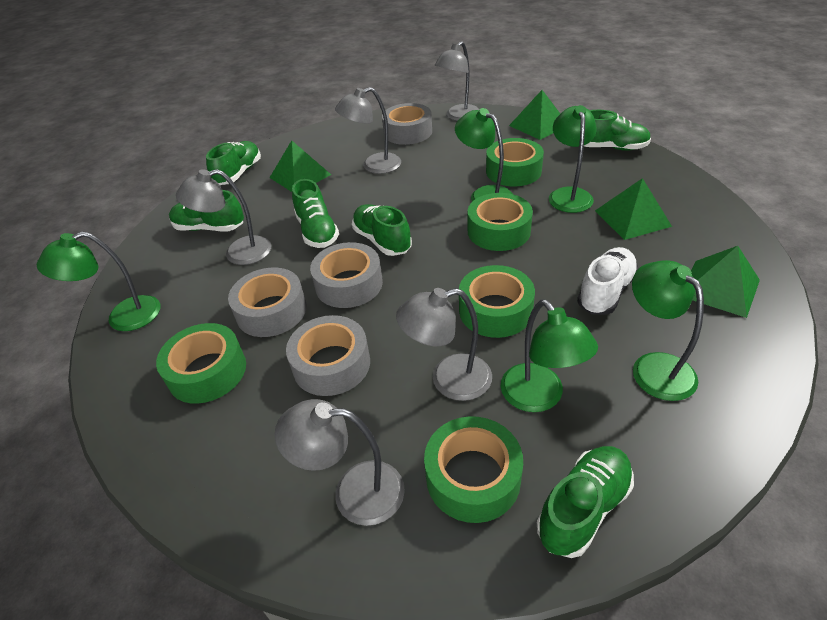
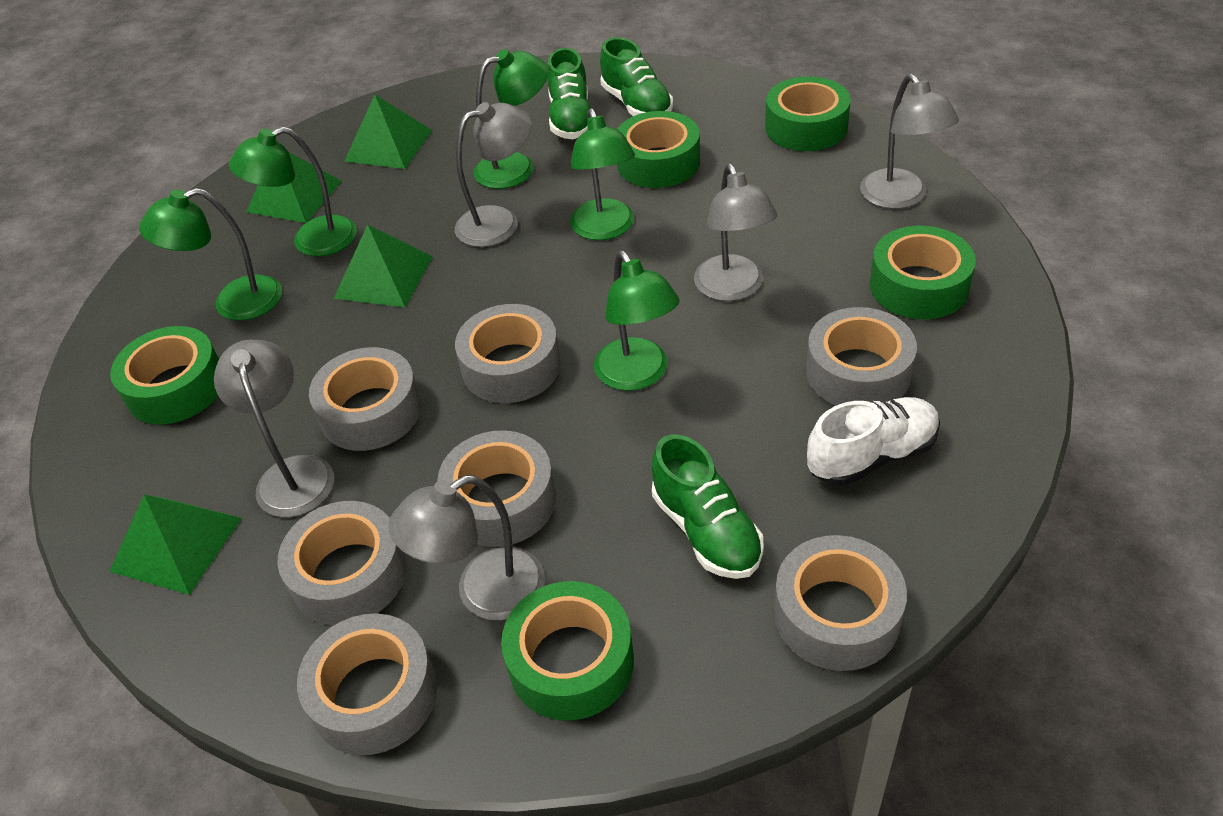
green shoe: [169,190,244,231] [206,141,261,185] [292,179,339,248] [352,204,412,256] [537,446,634,558] [584,110,651,151] = 6 -> [547,48,591,139] [600,37,673,116] [652,434,764,579] = 3
grey tape: [228,267,307,337] [286,315,370,396] [310,242,383,308] [382,103,432,145] = 4 -> [278,501,407,625] [297,613,437,755] [309,347,421,451] [437,430,556,547] [455,304,561,403] [774,535,907,671] [806,307,917,406] = 7

